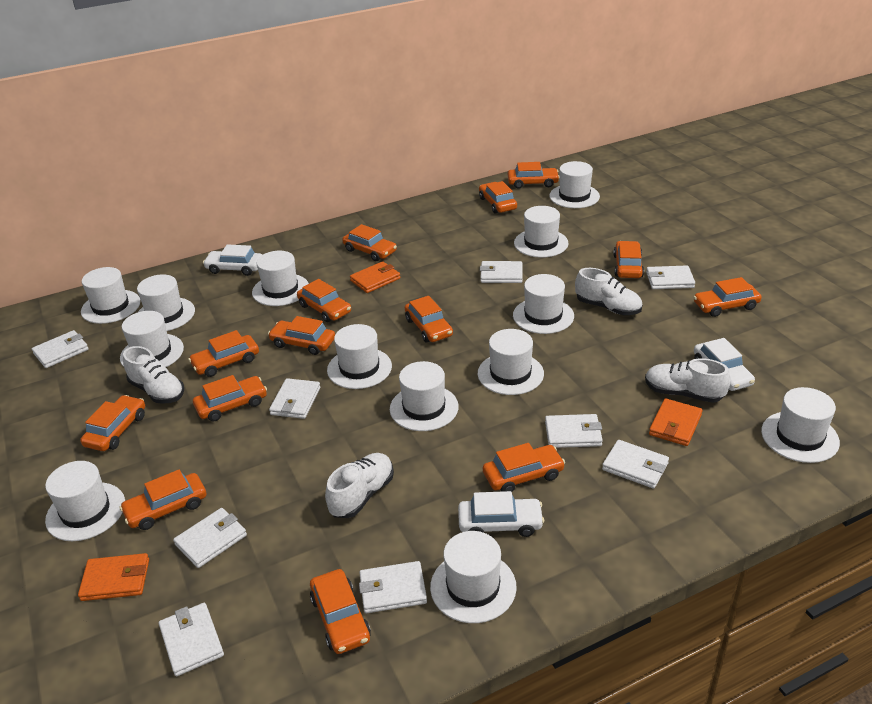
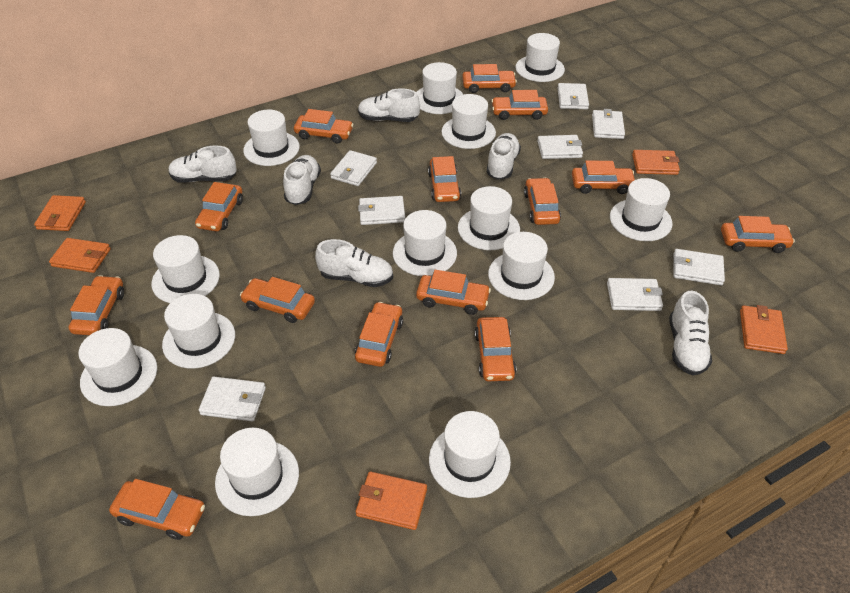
orange wallet: [78,553,149,601] [350,261,400,293] [649,398,702,446] = 3 -> [34,195,86,231] [49,238,111,273] [356,471,427,530] [632,150,680,175] [740,305,788,354] = 5
white car: [203,244,262,276] [458,491,544,537] [694,338,755,391] = 3 -> none = 0
white shoe: [123,346,184,404] [325,453,394,518] [575,268,642,315] [645,358,731,403] = 4 -> [168,146,237,183] [283,155,321,205] [315,239,393,287] [358,88,420,122] [486,133,521,180] [669,291,712,375] = 6
white wallet: [32,330,89,368] [159,603,224,676] [173,508,247,568] [269,378,320,419] [359,561,427,613] [480,261,523,283] [545,414,603,448] [602,440,669,489] [646,265,695,289] = 9 -> [199,377,266,421] [330,150,377,186] [358,196,405,225] [537,135,583,159] [557,83,589,109] [592,109,625,139] [607,278,663,311] [673,249,725,285] = 8

